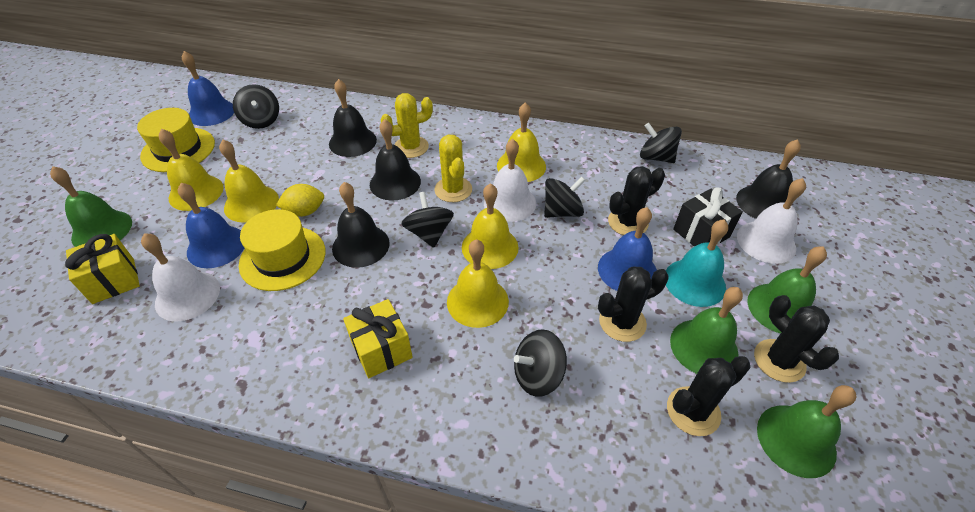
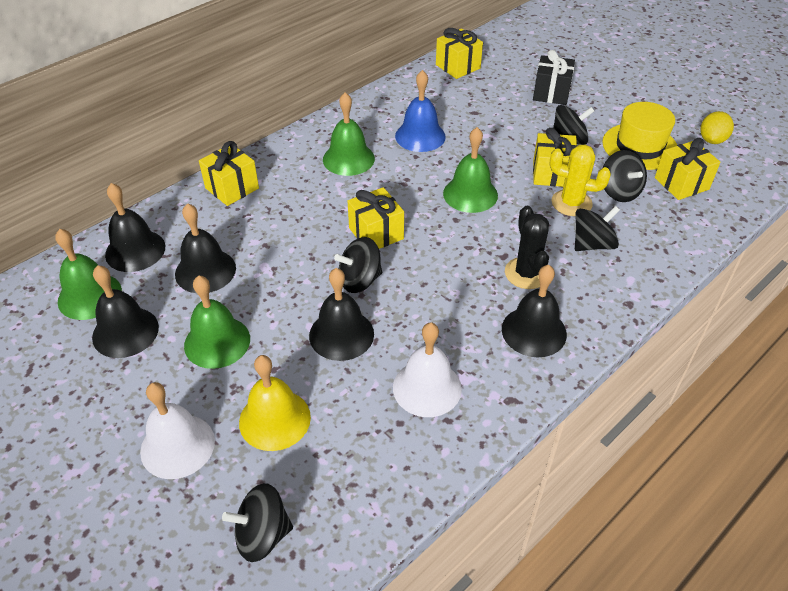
black bell: [329,79,377,157] [332,182,390,268] [370,119,421,201] [736,139,801,219] = 4 -> [92,265,159,358] [105,183,165,272] [175,203,236,293] [309,268,374,361] [502,265,567,357] = 5
black cactus: [598,267,669,342] [608,166,665,235] [667,356,751,436] [754,295,839,383] = 4 -> [505,206,549,289] = 1
blue bell: [178,183,244,268] [182,51,234,126] [598,207,657,291] = 3 -> [395,70,446,152] = 1
turquoise bell: [666,219,728,307] = 1 -> none = 0
white bell: [141,233,220,322] [484,139,536,222] [737,178,806,264] = 3 -> [140,382,215,479] [393,322,462,417] = 2
yellow bell: [159,129,223,211] [219,140,279,223] [447,239,509,328] [462,183,518,269] [497,102,546,182] = 5 -> [239,355,311,451] = 1
yellow cactus: [381,93,433,158] [434,135,472,202] = 2 -> [549,145,611,216] = 1
yellow gift: [65,234,140,304] [343,299,413,378] = 2 -> [199,141,259,206] [347,187,404,249] [436,28,483,79] [533,128,577,187] [655,138,720,200] = 5
yellow hat: [137,108,215,172] [239,209,326,291] = 2 -> [602,102,677,170] = 1

